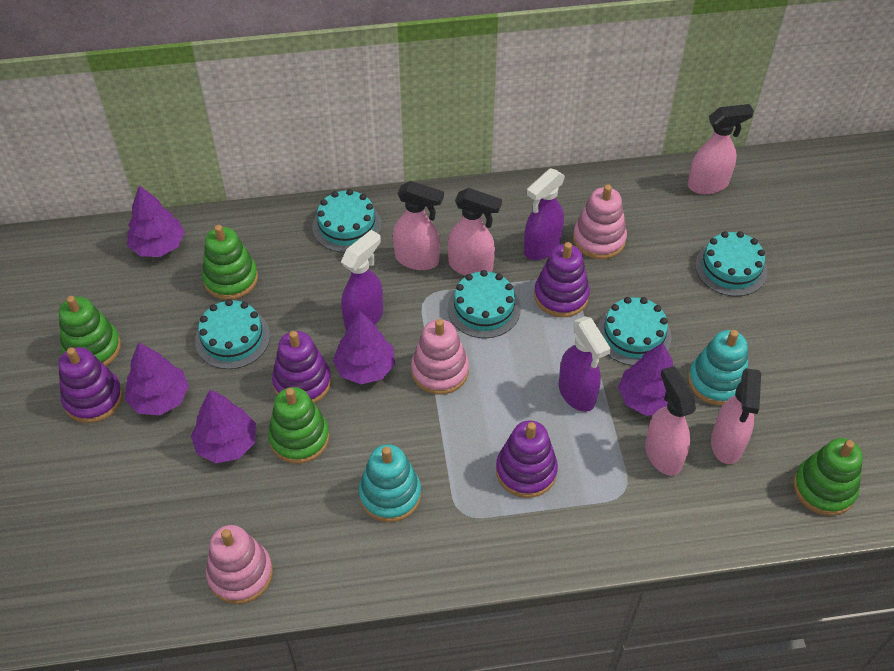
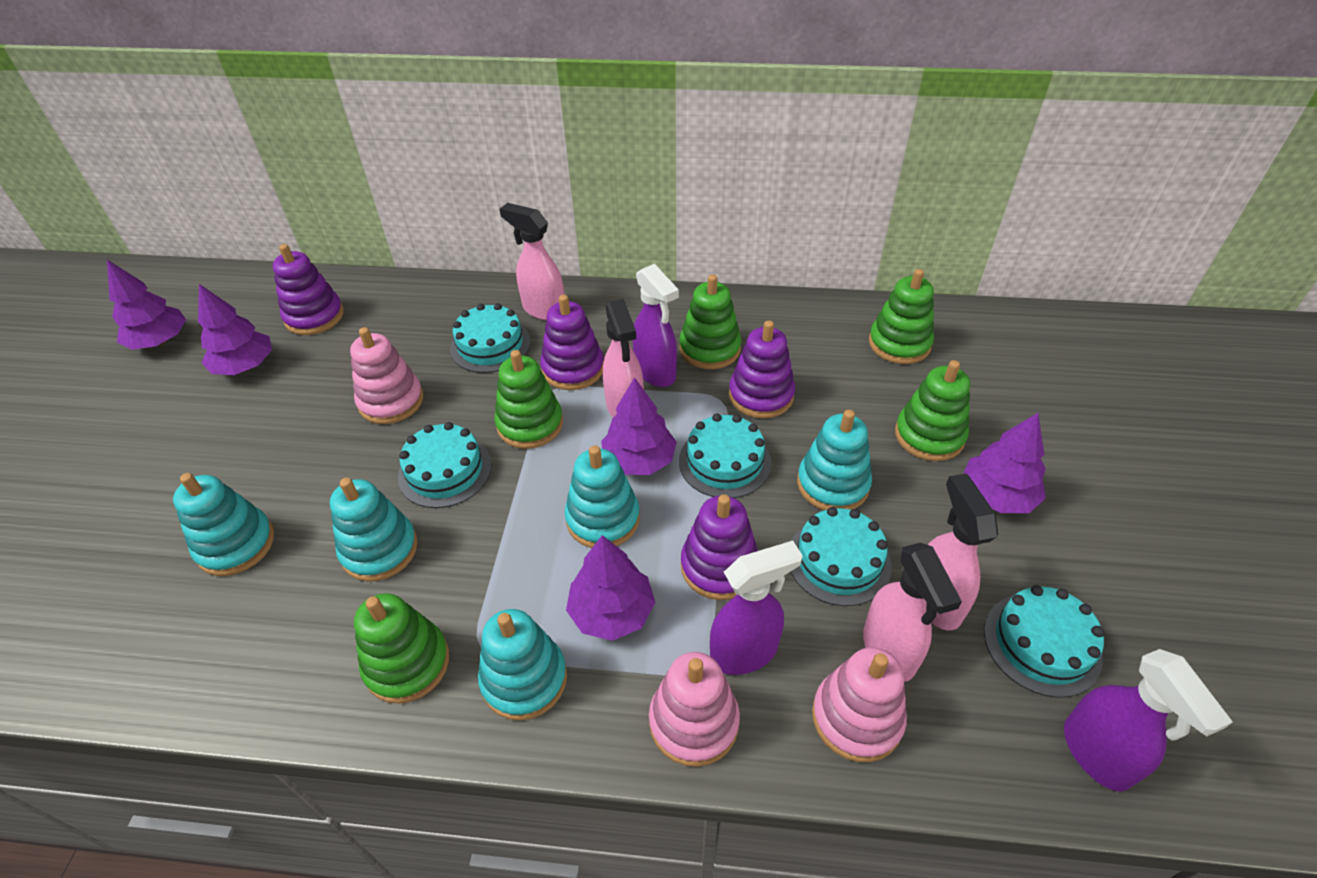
green stacking toy: [59,296,121,366] [202,225,258,300] [268,387,329,464] [793,438,863,516] = 4 -> [354,593,449,704] [494,350,563,449] [679,274,741,369] [869,269,934,364] [895,360,970,461] = 5
pink spray bottle: [393,181,444,270] [448,188,502,276] [645,366,696,476] [687,104,754,194] [711,368,761,464] = 5 -> [500,203,565,321] [603,299,644,417] [863,543,962,682] [926,474,998,630] = 4
turquoise stacking toy: [359,444,421,522] [688,330,748,406] = 2 -> [173,473,274,576] [330,478,418,582] [478,609,567,721] [564,445,640,548] [797,410,872,510] = 5

